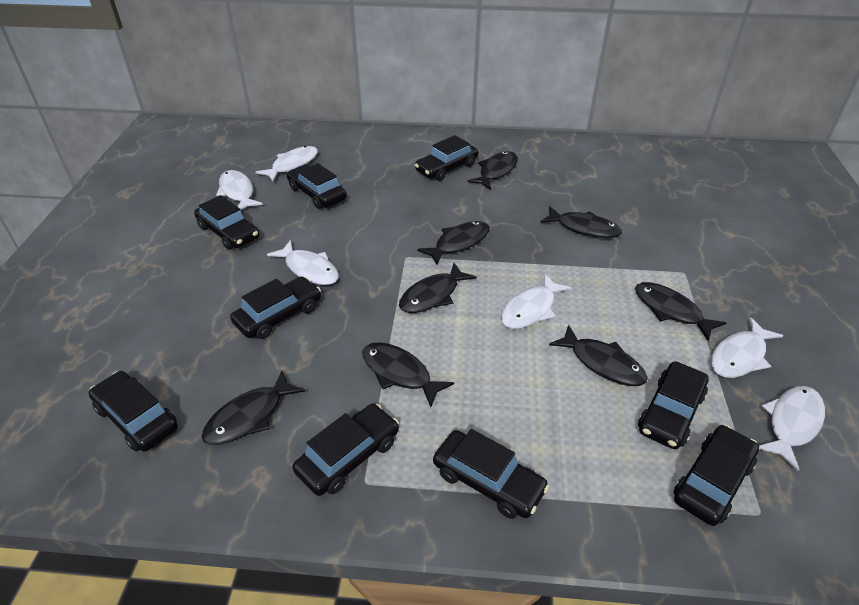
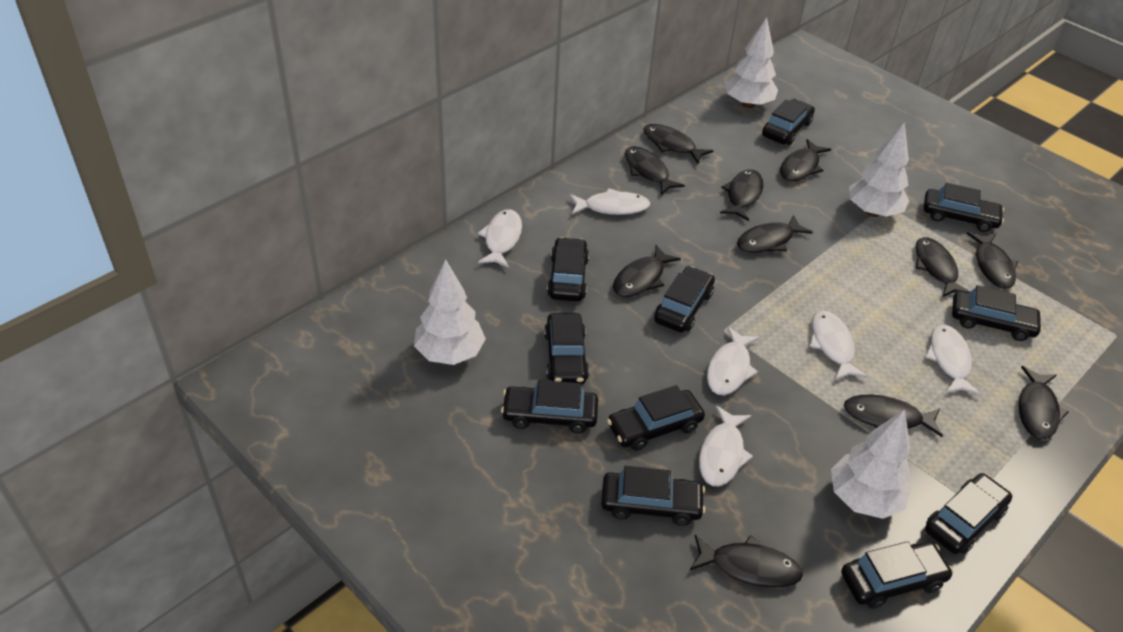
black car: [88,371,178,451] [194,195,259,250] [230,276,321,339] [287,163,347,209] [293,404,399,496] [415,135,478,181] [433,429,549,519] [638,361,708,449] [674,425,759,526] = 9 -> [501,380,598,433] [544,313,589,384] [547,237,589,301] [601,466,705,526] [607,385,705,451] [654,266,715,332] [762,99,815,145] [841,541,953,609] [924,183,1004,232] [925,473,1012,554] [952,285,1043,341] = 11
black fish: [202,370,305,445] [362,342,454,407] [399,263,477,313] [417,221,489,265] [468,151,518,190] [540,206,622,238] [549,325,648,386] [635,282,727,341] = 8 -> [613,245,681,297] [625,146,685,195] [643,124,714,164] [690,535,803,588] [720,169,763,221] [737,215,813,252] [780,139,831,181] [844,395,943,437] [916,237,970,297] [967,232,1018,289] [1019,366,1069,439] = 11
white tree: none = 0 -> [414,260,486,365] [725,17,778,108] [831,409,911,519] [849,122,909,217] = 4

